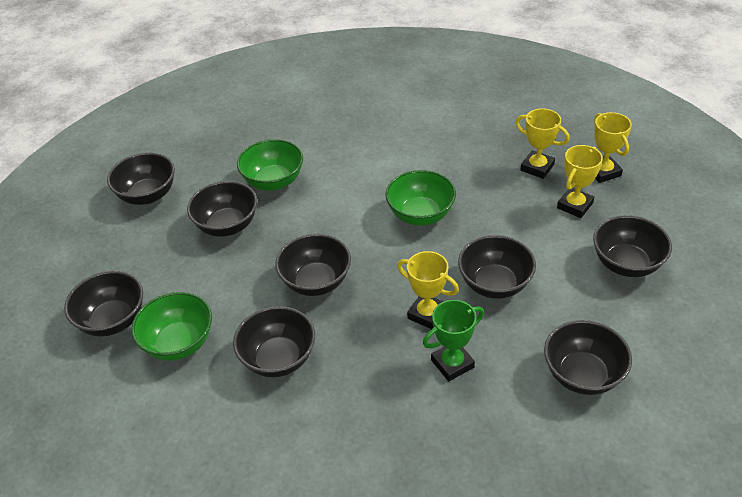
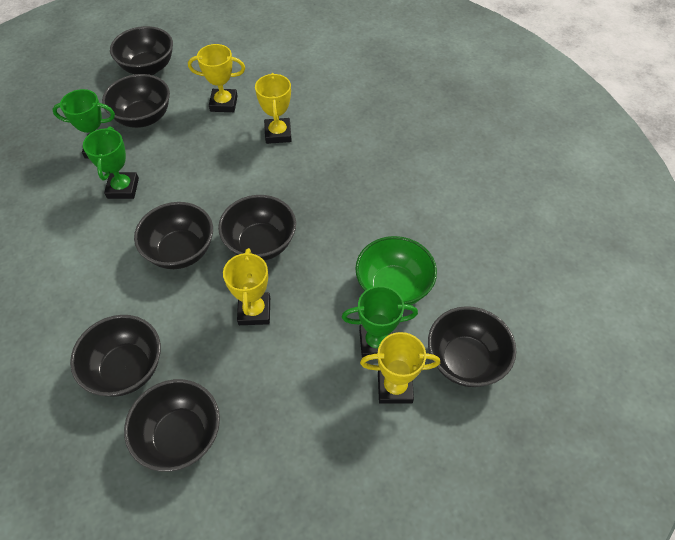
black bowl: [64,271,143,336] [107,152,175,205] [187,181,257,237] [233,306,315,377] [275,234,351,296] [458,235,536,299] [544,320,632,395] [593,215,672,277] = 8 -> [70,315,161,397] [102,74,170,128] [110,26,173,75] [124,379,220,472] [134,202,213,269] [218,195,296,261] [428,306,516,387] = 7
green bowl: [131,292,212,361] [237,139,303,191] [385,170,456,226] = 3 -> [355,236,437,305] = 1
green trophy: [423,300,484,381] = 1 -> [52,89,115,159] [83,127,139,199] [342,286,418,358] = 3

